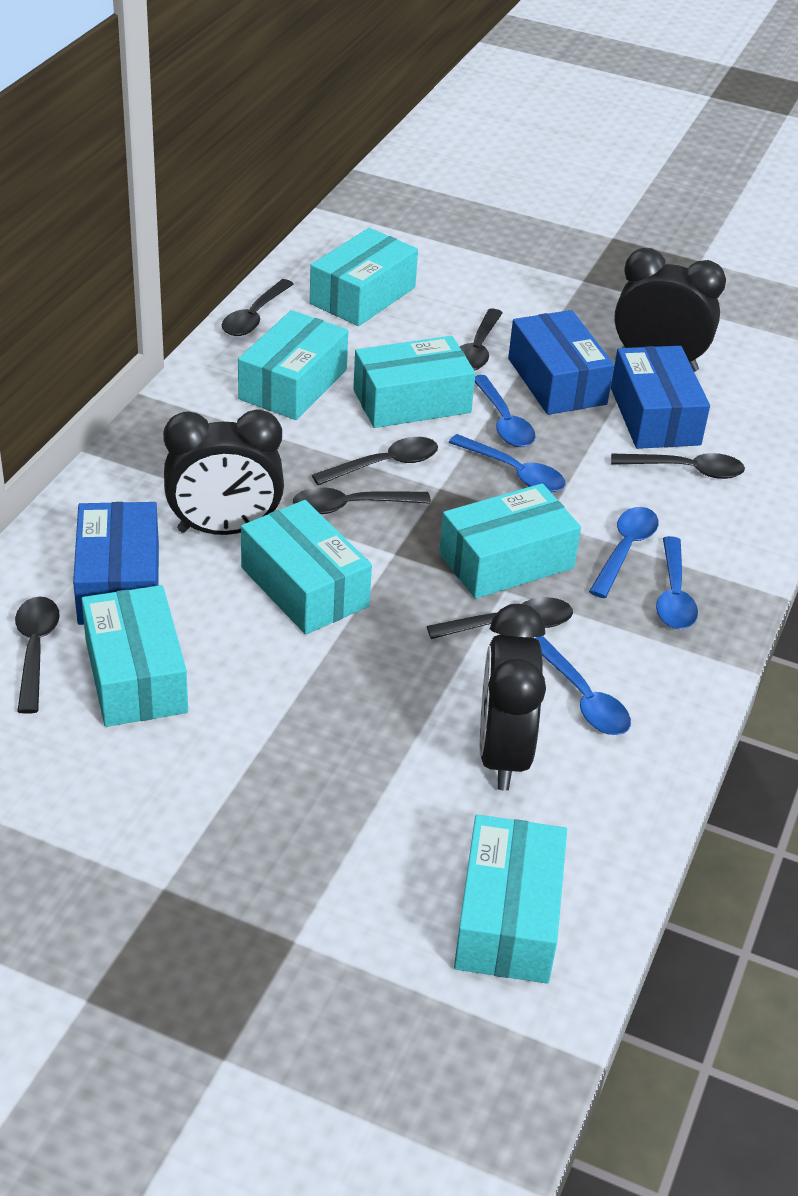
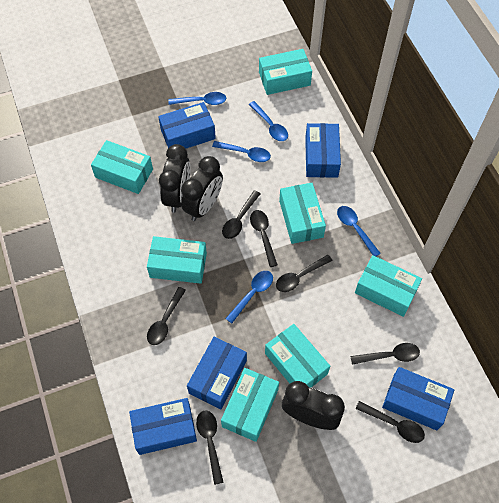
blue box: [73,502,159,625] [508,310,614,415] [611,346,710,449] = 3 -> [129,398,197,455] [158,102,216,149] [187,337,247,409] [305,123,341,178] [382,367,454,430] = 5

